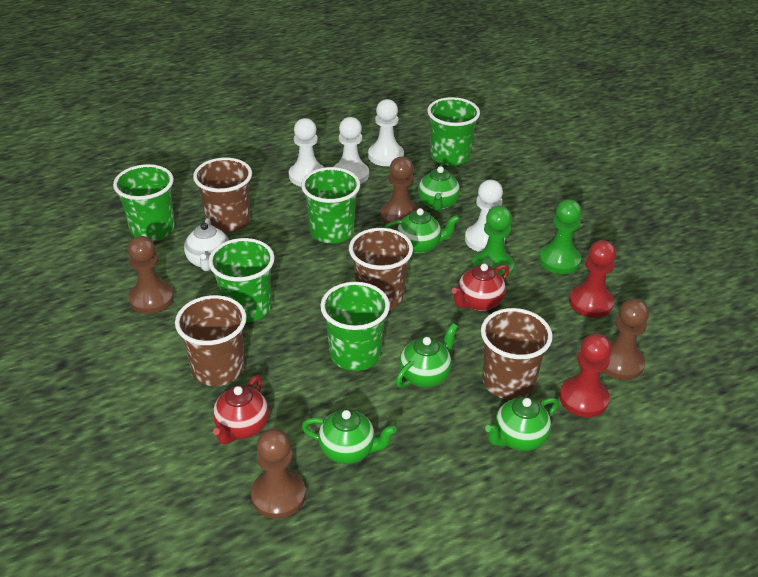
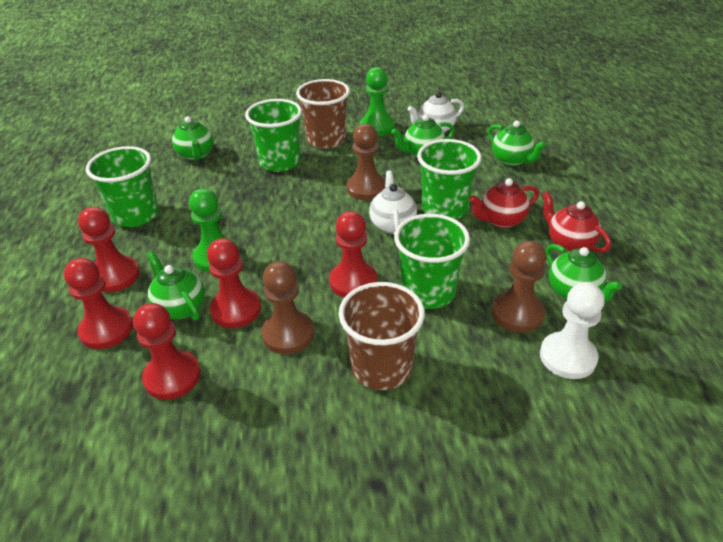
brown cup: [175,295,247,386] [193,157,252,233] [349,228,413,310] [481,308,553,400] = 4 -> [296,79,350,149] [339,282,425,390] = 2
brown pawn: [128,236,174,314] [251,429,306,519] [380,157,418,228] [602,299,649,380] = 4 -> [261,261,314,354] [346,124,386,200] [492,241,546,333] = 3
green cup: [113,164,175,241] [208,238,275,322] [301,167,360,244] [320,282,390,371] [427,97,480,166] = 5 -> [86,146,159,227] [245,99,302,172] [394,214,470,309] [417,139,482,219] = 4
red pawn: [559,334,612,417] [569,240,616,318] = 2 -> [64,258,133,349] [78,207,140,292] [133,303,201,400] [207,238,261,328] [329,211,377,298] = 5
white pawn: [289,118,324,186] [334,117,369,184] [368,99,404,166] [465,180,505,252] = 4 -> [540,282,605,379] = 1
white teapot: [184,218,229,271] = 1 -> [369,171,417,234] [408,92,464,133] = 2

